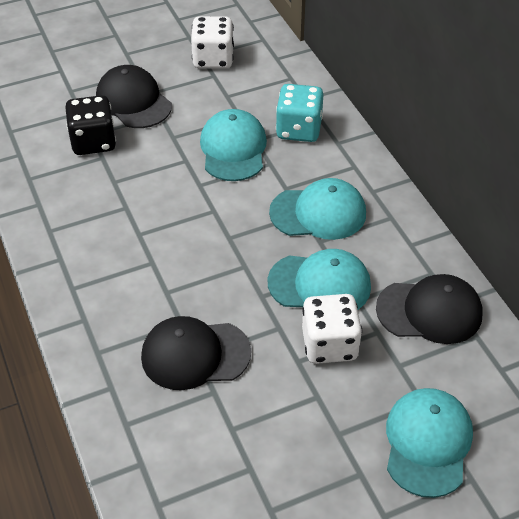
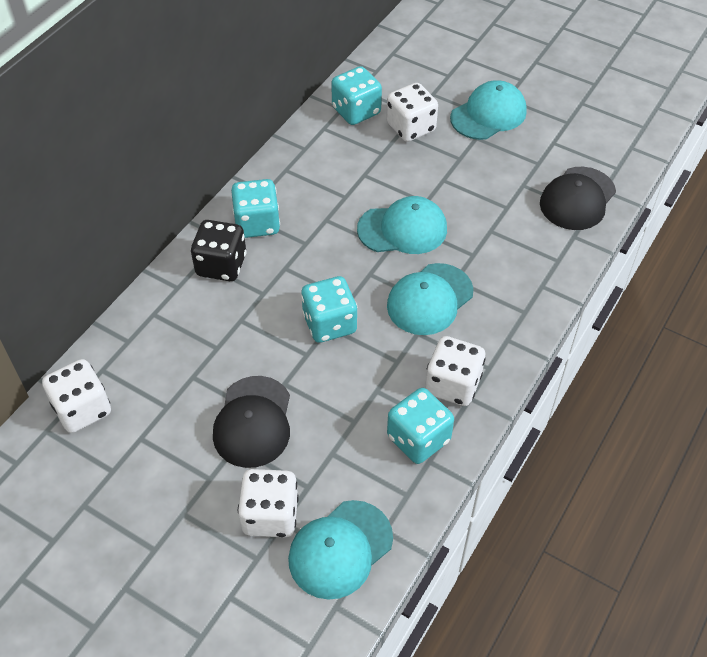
black cap: [96,65,172,128] [141,316,251,390] [376,274,483,344] = 3 -> [213,376,290,468] [540,167,616,230] = 2
turquoise dice: [276,84,324,142] = 1 -> [231,179,280,238] [301,276,357,343] [331,66,382,125] [387,388,454,464] = 4
white dice: [191,16,234,69] [302,294,362,364] = 2 -> [42,359,111,433] [238,469,299,538] [386,83,438,142] [425,336,486,406] = 4

